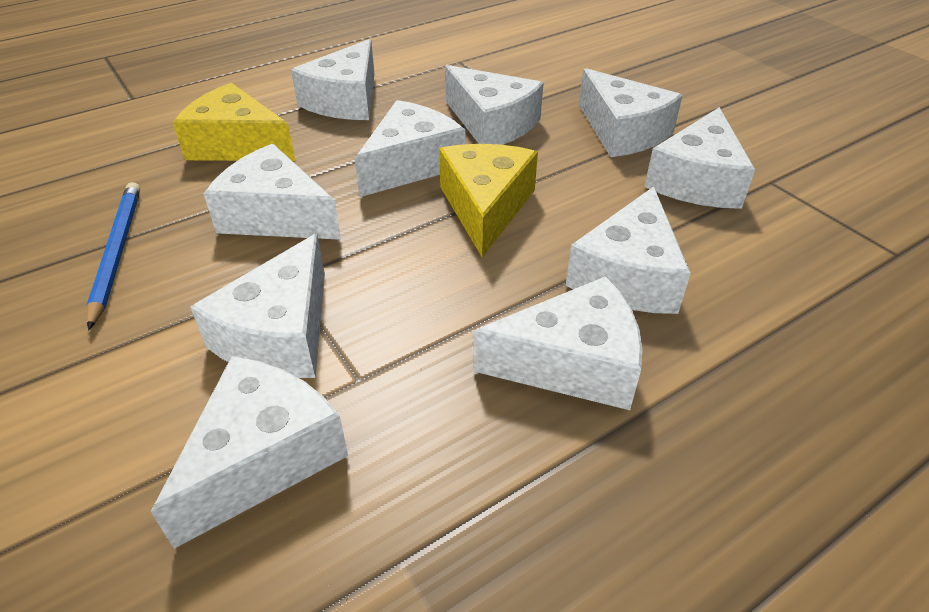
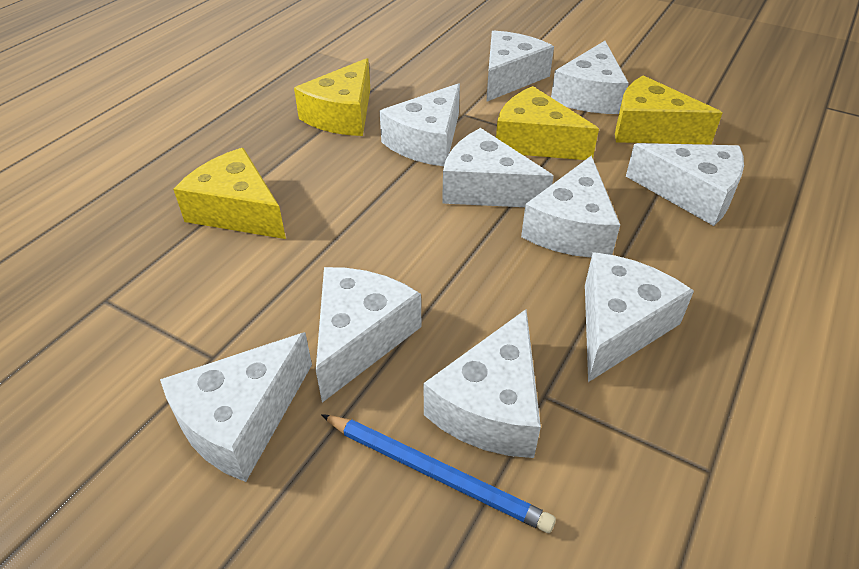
yellow cheese: [172,83,295,161] [439,144,538,257] = 2 -> [173,148,286,239] [294,58,370,136] [496,86,599,160] [615,75,722,145] = 4

